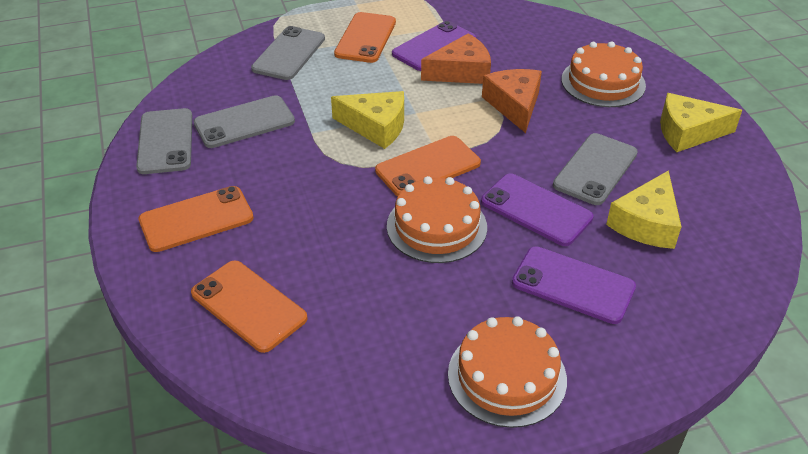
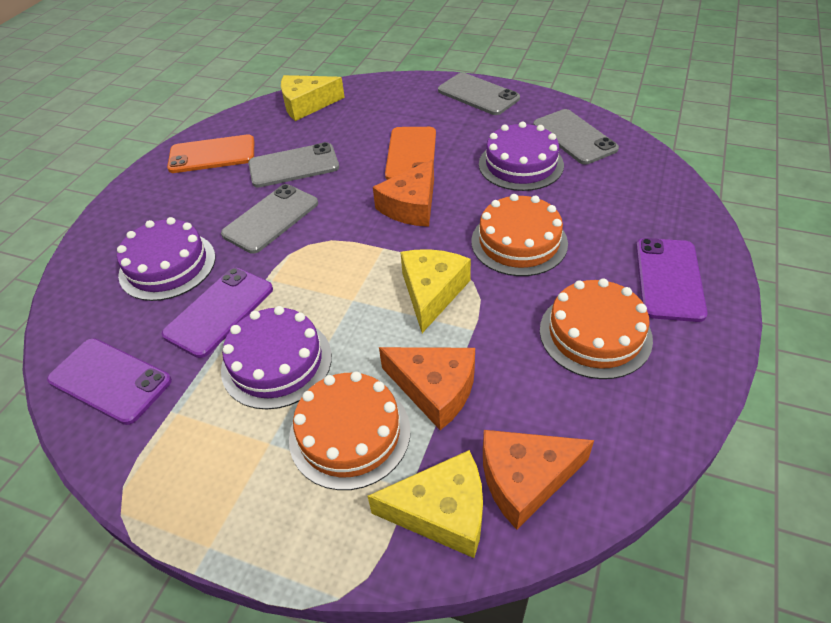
orange cheese: [421,33,491,84] [482,69,542,133] = 2 -> [373,159,434,227] [379,347,475,430] [483,430,594,530] = 3
orange phone: [139,186,254,252] [191,260,308,353] [334,12,396,63] [375,136,481,197] = 4 -> [167,134,254,173] [385,127,436,180] = 2
purple cake: none = 0 -> [117,217,215,301] [221,306,332,409] [479,121,564,191] = 3

